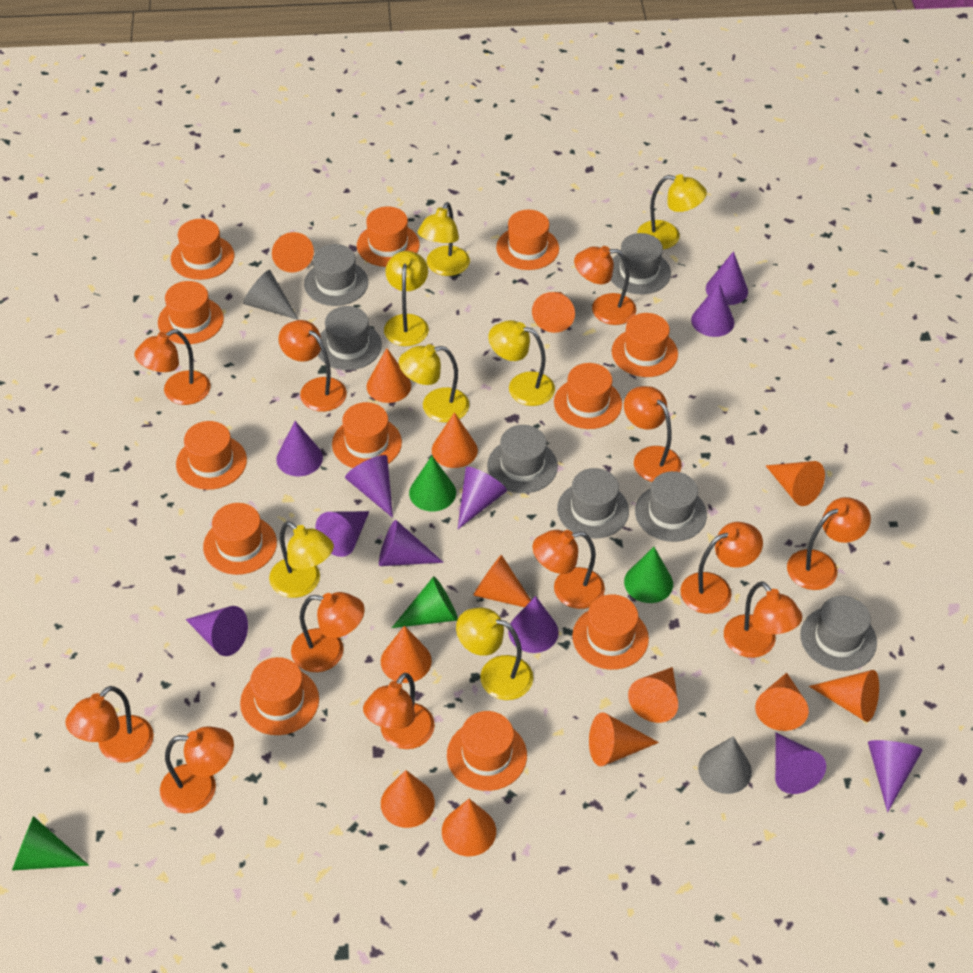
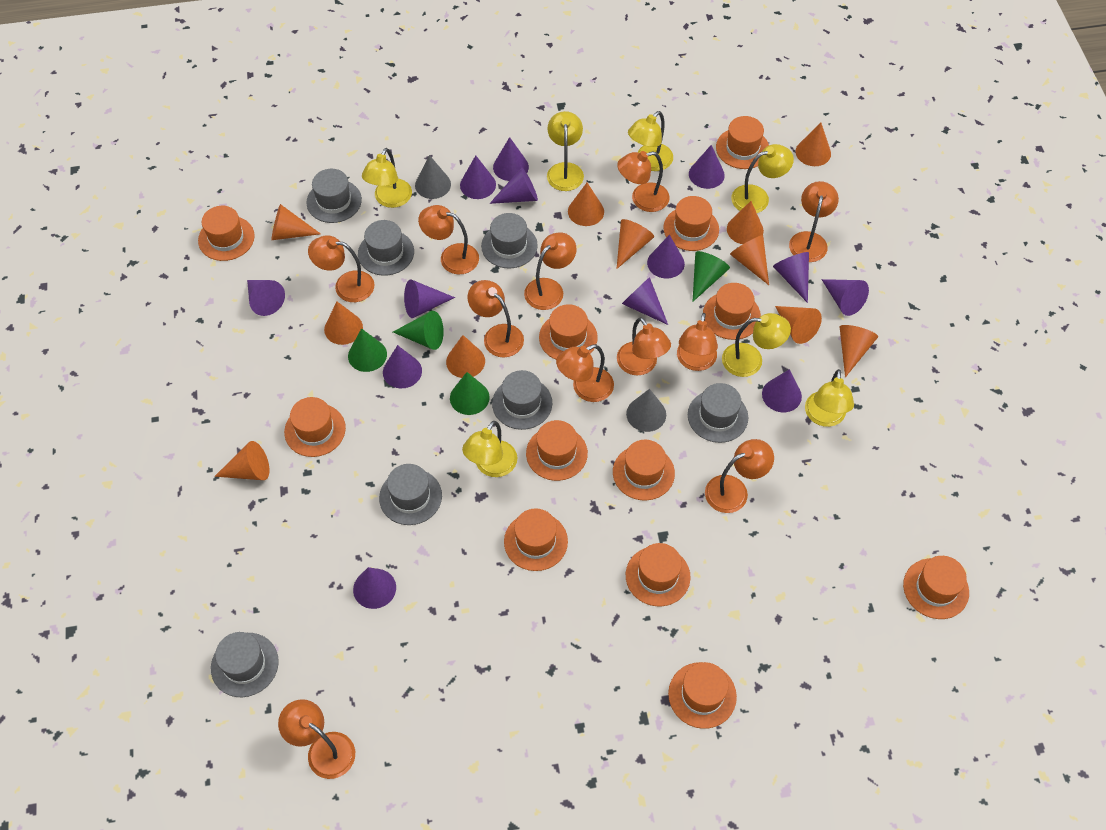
orange cone: [272,232,314,272] [366,348,411,403] [381,626,432,683] [381,770,435,828] [432,412,478,468] [442,799,496,856] [473,555,531,607] [532,292,575,333] [589,712,659,767] [628,667,678,723] [755,673,809,731] [766,461,825,506] [809,670,879,722] = 13 -> [214,441,270,480] [272,204,321,240] [324,302,363,345] [446,335,485,378] [568,183,604,226] [617,219,654,269] [727,201,764,244] [730,235,769,285] [775,306,822,344] [796,123,831,166] [840,325,878,378] = 11
orange lamp: [65,686,154,763] [135,329,211,405] [160,726,234,813] [278,320,347,412] [291,592,365,672] [363,673,435,749] [532,530,605,609] [574,246,636,325] [624,386,682,482] [680,522,763,614] [724,581,802,658] [787,497,871,590] = 12 -> [278,699,355,779] [308,235,375,302] [418,205,479,275] [467,280,524,357] [524,232,577,310] [556,344,614,402] [617,151,670,212] [617,317,671,375] [677,313,718,371] [705,439,774,513] [789,181,839,262] = 11
purple cone: [185,606,248,656] [276,421,323,476] [315,511,369,557] [345,455,393,518] [379,520,444,566] [457,467,507,530] [508,596,559,653] [691,283,734,337] [706,251,748,305] [775,732,826,794] [868,740,923,812] = 11 -> [247,280,285,316] [353,567,396,609] [383,345,422,388] [404,280,455,318] [460,155,496,199] [489,167,538,204] [493,137,529,181] [622,277,668,325] [647,235,685,278] [689,145,725,189] [762,369,802,412] [773,252,809,303] [821,279,869,316] = 13

